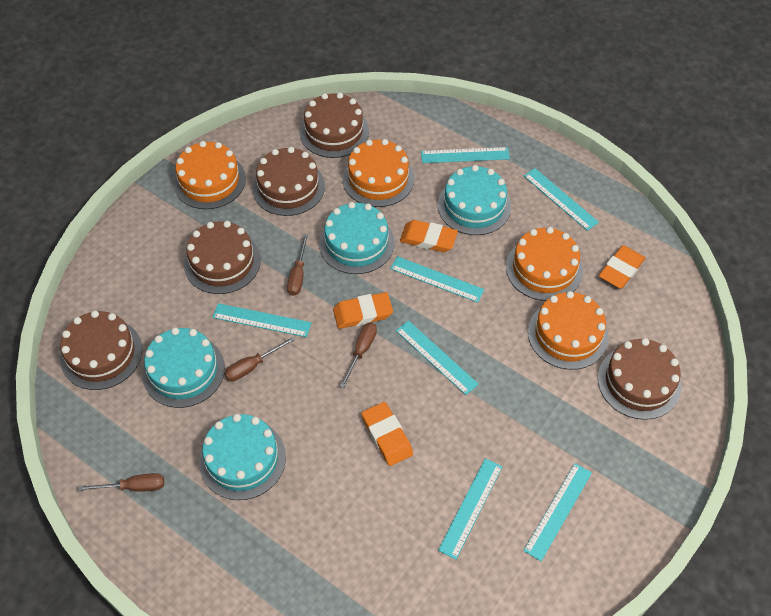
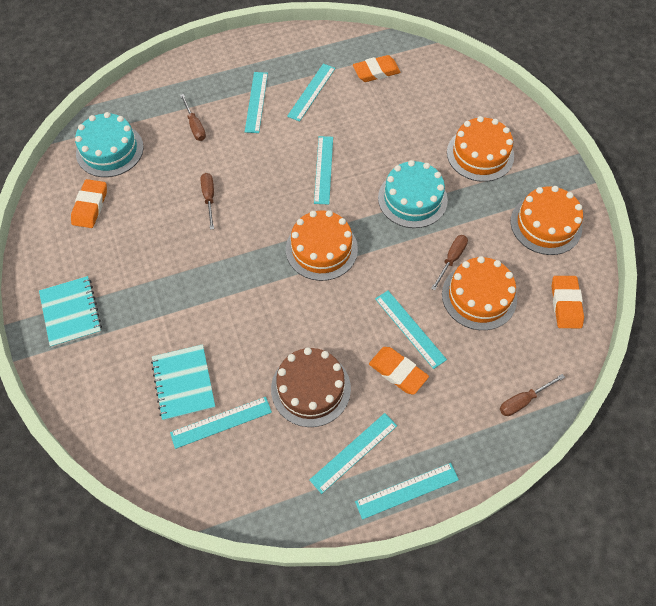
brown cake: [60,310,142,390] [184,221,261,294] [252,147,325,216] [300,93,369,158] [598,338,681,420] = 5 -> [271,347,351,427] = 1
turquoise cake: [142,327,225,408] [199,414,286,500] [319,202,394,274] [438,165,511,235] = 4 -> [75,112,144,177] [378,160,448,228] = 2
turquoise notebook: none = 0 -> [39,276,102,348] [151,344,215,421] = 2

